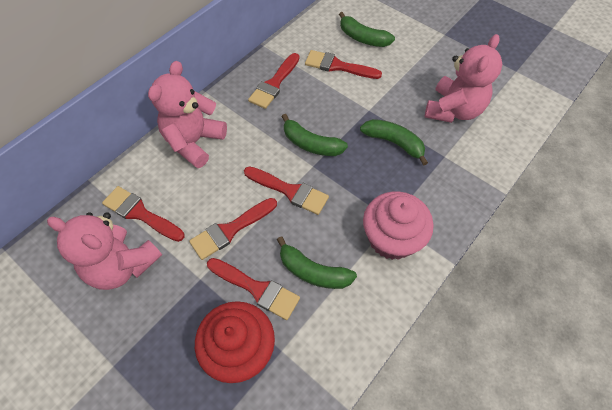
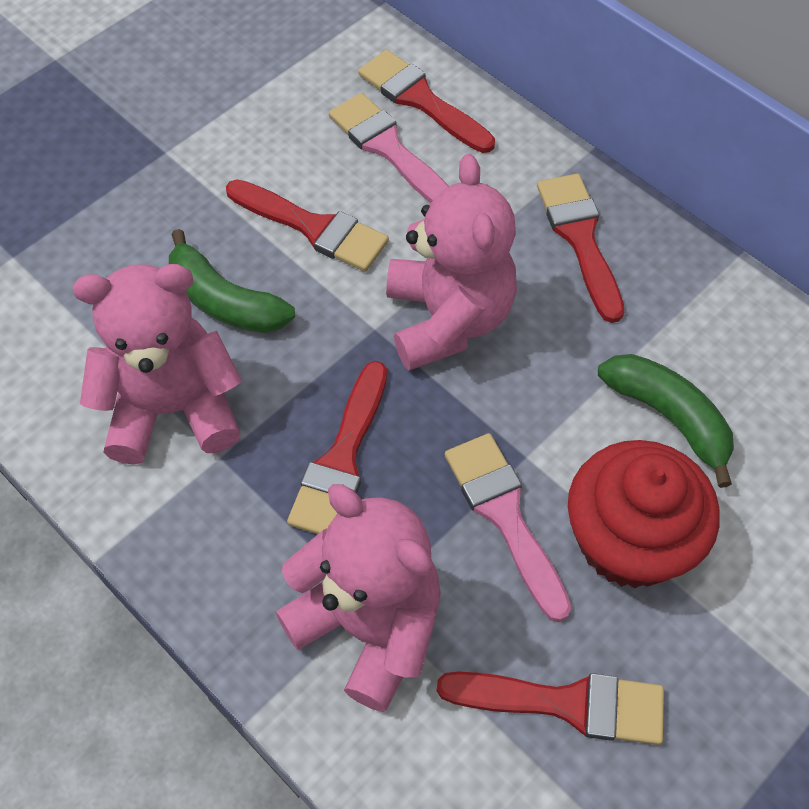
green banana: [277,236,357,289] [282,114,348,156] [339,12,395,47] [360,119,428,166] = 4 -> [169,229,295,333] [598,354,734,488] = 2
pink brush: none = 0 -> [329,93,449,203] [445,433,571,622] = 2
pink cupcake: [363,191,433,260] = 1 -> none = 0
red brush: [102,186,184,242] [189,198,277,260] [207,258,300,320] [244,166,329,215] [248,53,300,109] [305,50,382,79] = 6 -> [226,179,389,272] [287,361,387,534] [358,50,495,153] [437,671,664,745] [537,174,624,323] = 5

